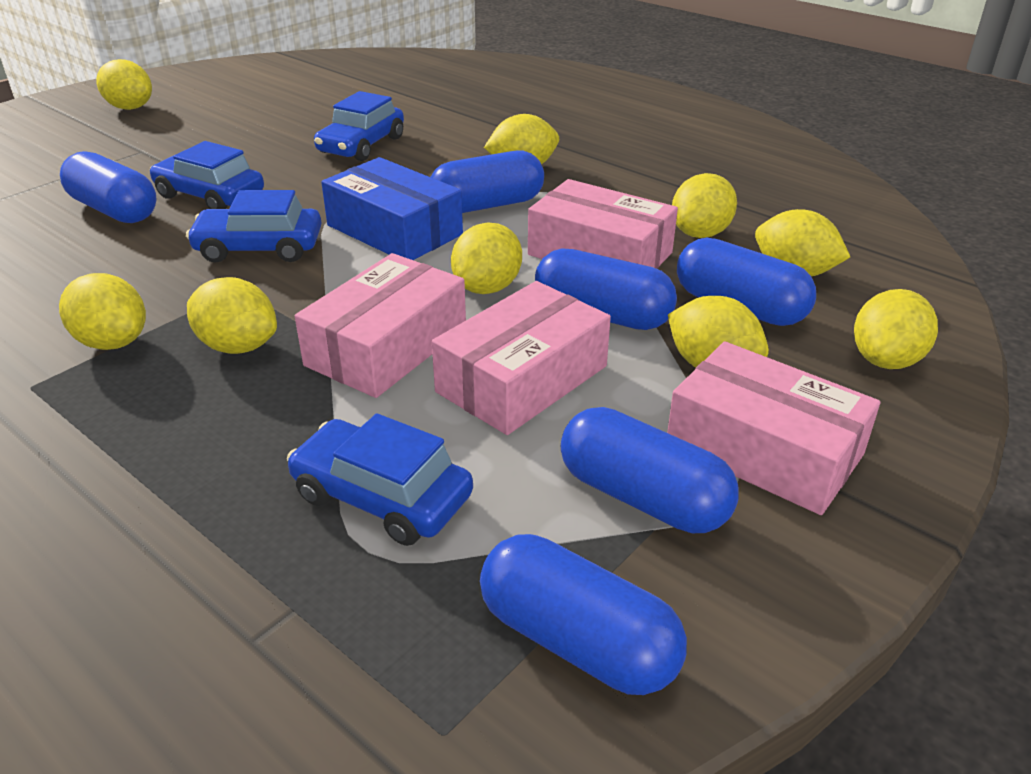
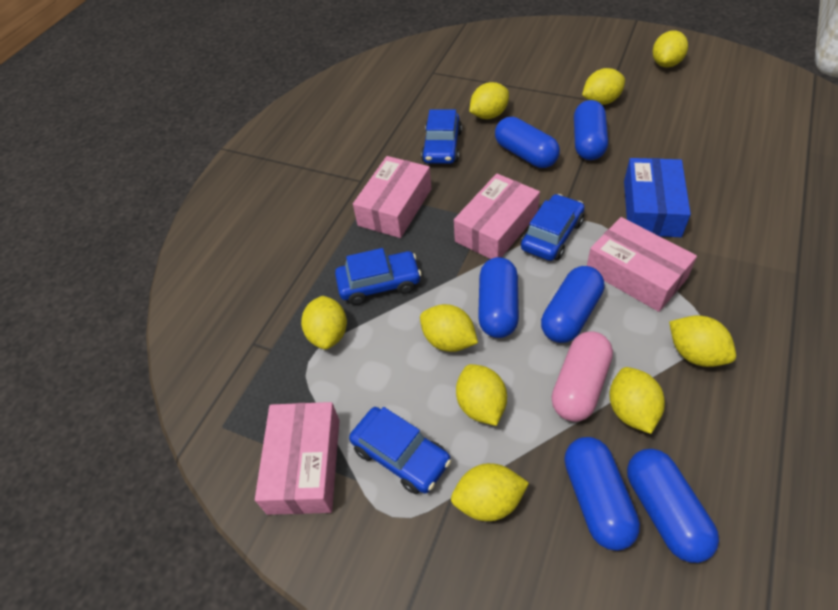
pink capsule: none = 0 -> [551,331,613,422] = 1

